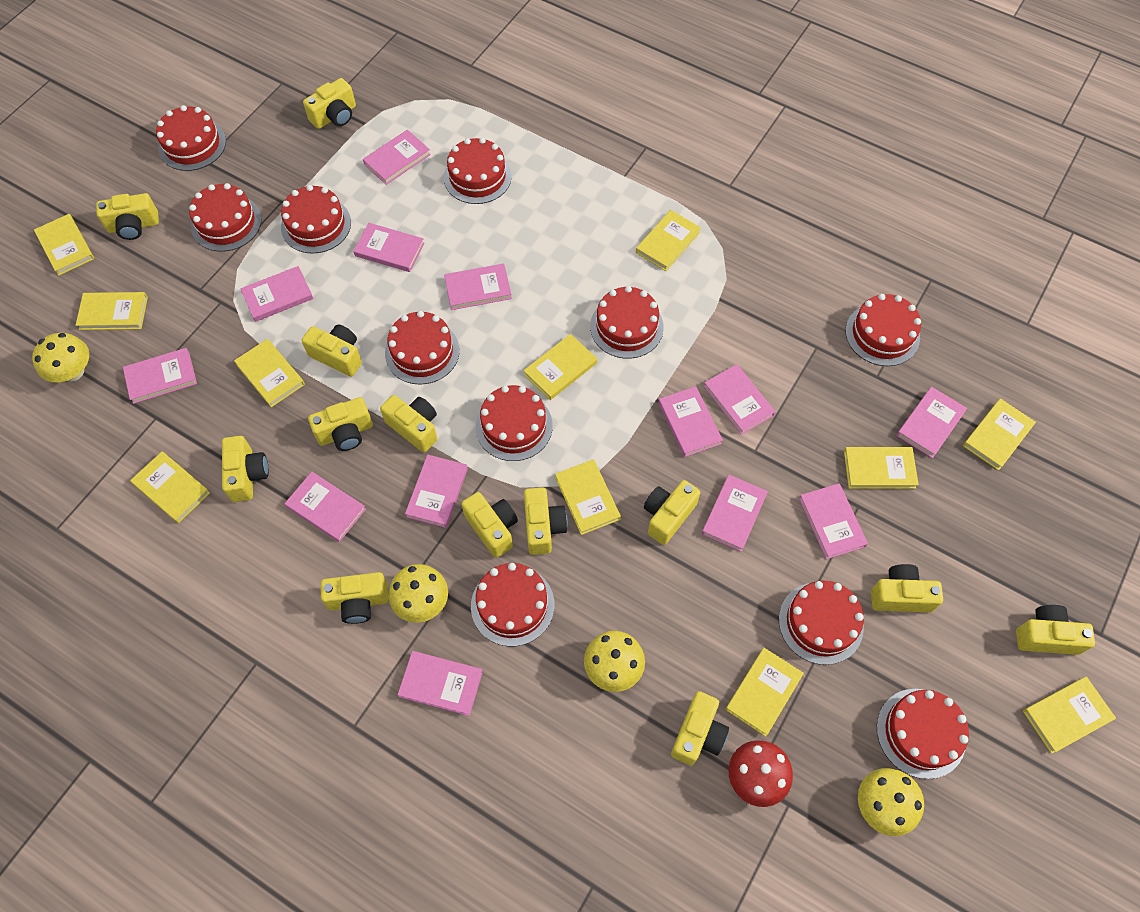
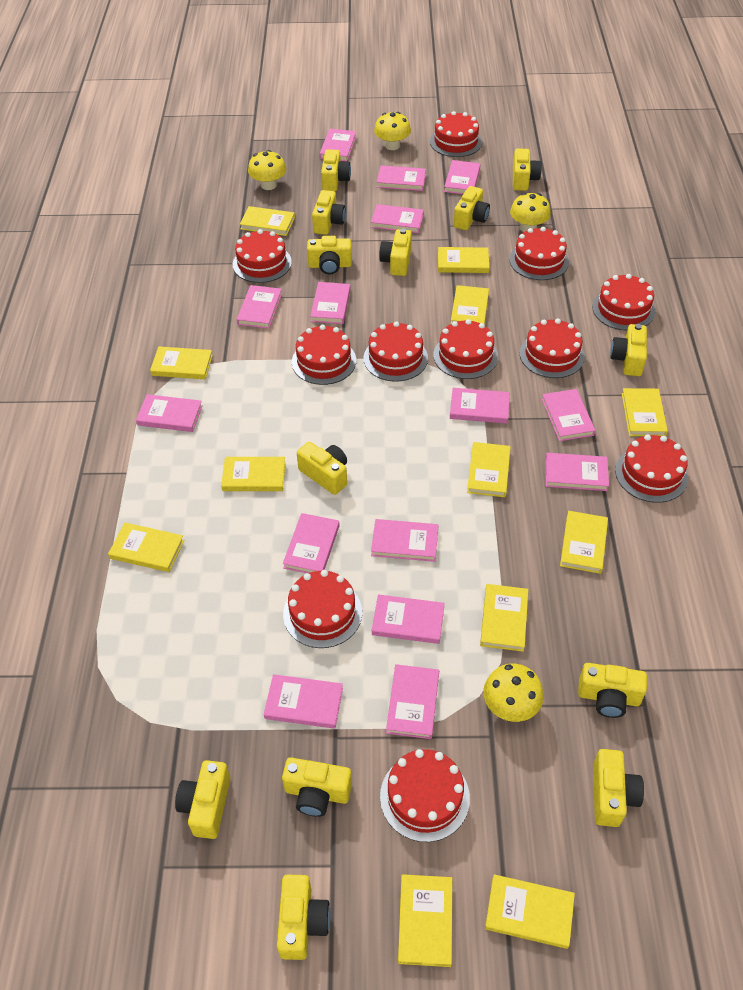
pink book: [123,348,197,404] [240,266,313,322] [285,472,366,542] [353,223,424,272] [363,130,431,185] [398,651,483,716] [405,454,468,528] [444,264,512,310] [658,386,723,457] [702,475,768,552] [704,364,775,435] [799,483,868,559] [896,387,967,458] = 13 -> [136,394,203,432] [237,285,282,329] [264,674,343,729] [283,513,340,573] [310,282,350,324] [320,129,356,162] [371,204,424,233] [371,519,439,562] [372,594,445,644] [377,165,426,191] [386,664,439,739] [444,160,481,194] [450,388,510,424] [542,389,596,441] [546,453,609,491] = 15
red mushroom: [729,741,793,807] = 1 -> none = 0
yellow book: [34,214,94,276] [76,292,148,330] [130,451,210,523] [234,339,305,407] [523,334,597,400] [555,459,621,535] [636,210,701,271] [725,648,804,737] [844,447,919,489] [963,398,1036,470] [1023,677,1116,754] = 11 -> [108,523,184,572] [150,346,213,379] [221,457,286,491] [240,206,295,236] [398,874,452,967] [438,247,489,273] [451,285,489,325] [467,442,511,497] [480,584,528,652] [485,874,575,949] [560,511,608,574] [622,388,668,436] = 12

